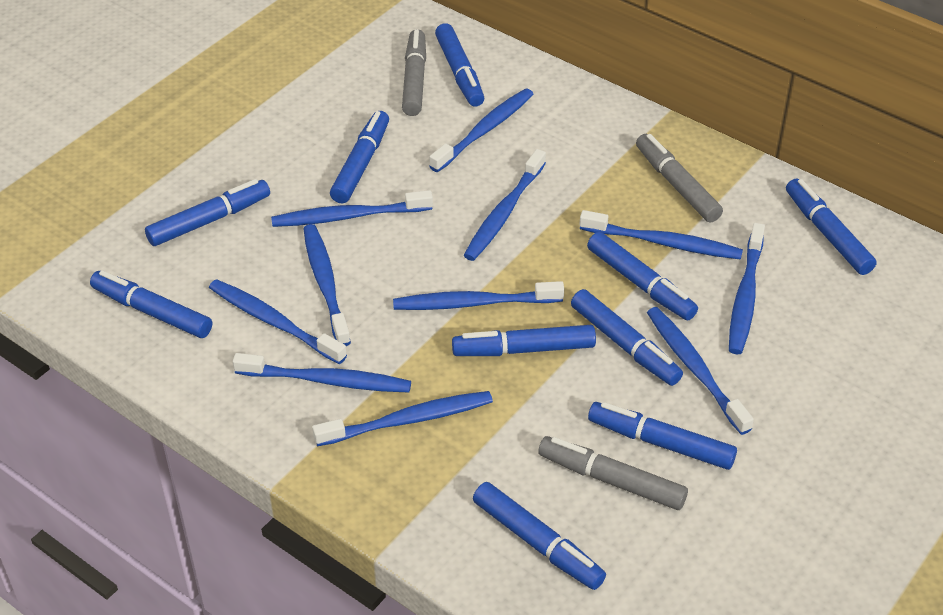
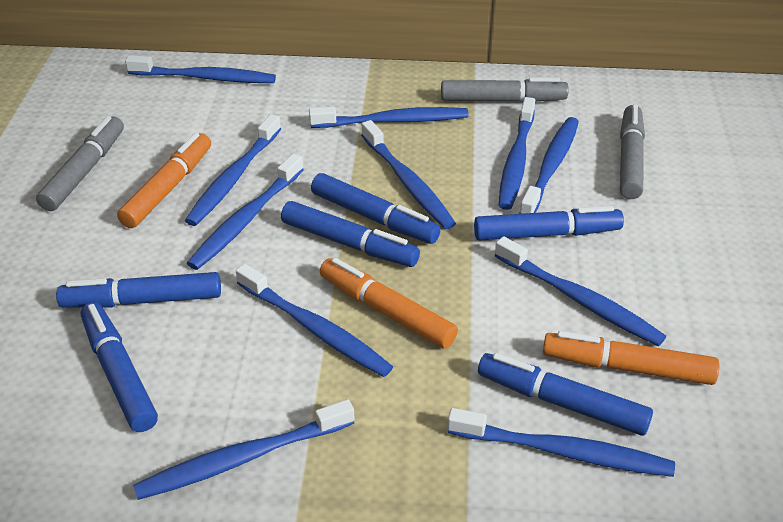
blue marker: [90,270,212,338] [145,179,270,246] [330,111,389,203] [435,23,484,107] [452,325,596,356] [473,482,606,590] [571,289,683,386] [587,232,698,320] [588,402,737,470] [786,178,876,275] = 10 -> [56,272,221,308] [81,302,158,432] [281,201,420,267] [311,173,441,244] [474,206,624,241] [478,353,653,436] = 6
orange marker: none = 0 -> [117,133,211,228] [320,258,458,349] [543,331,719,385] = 3

